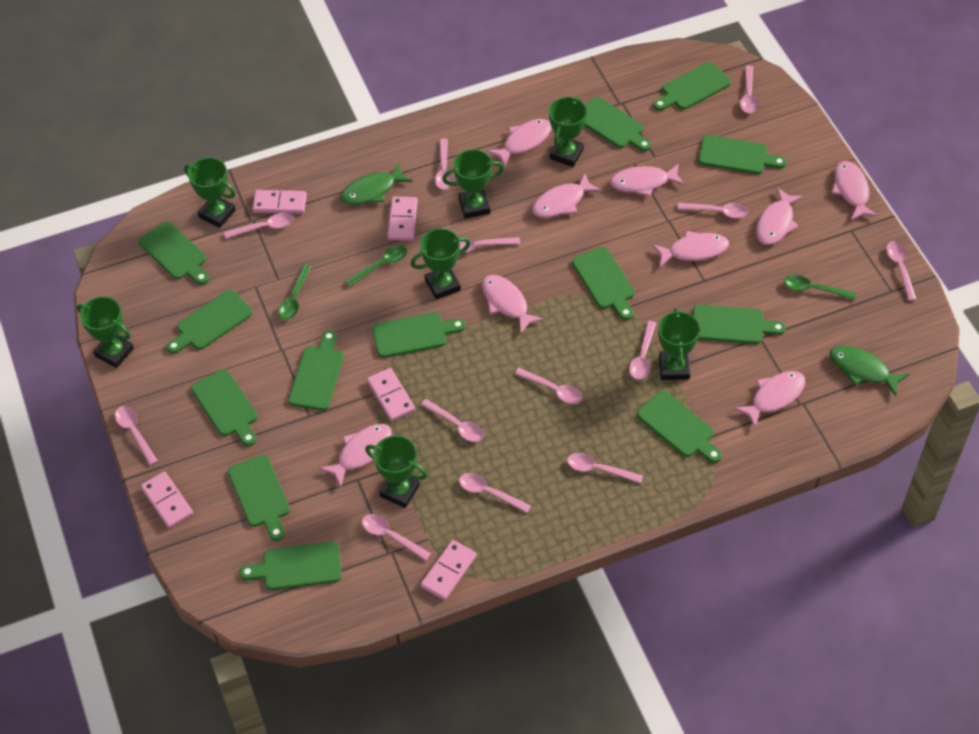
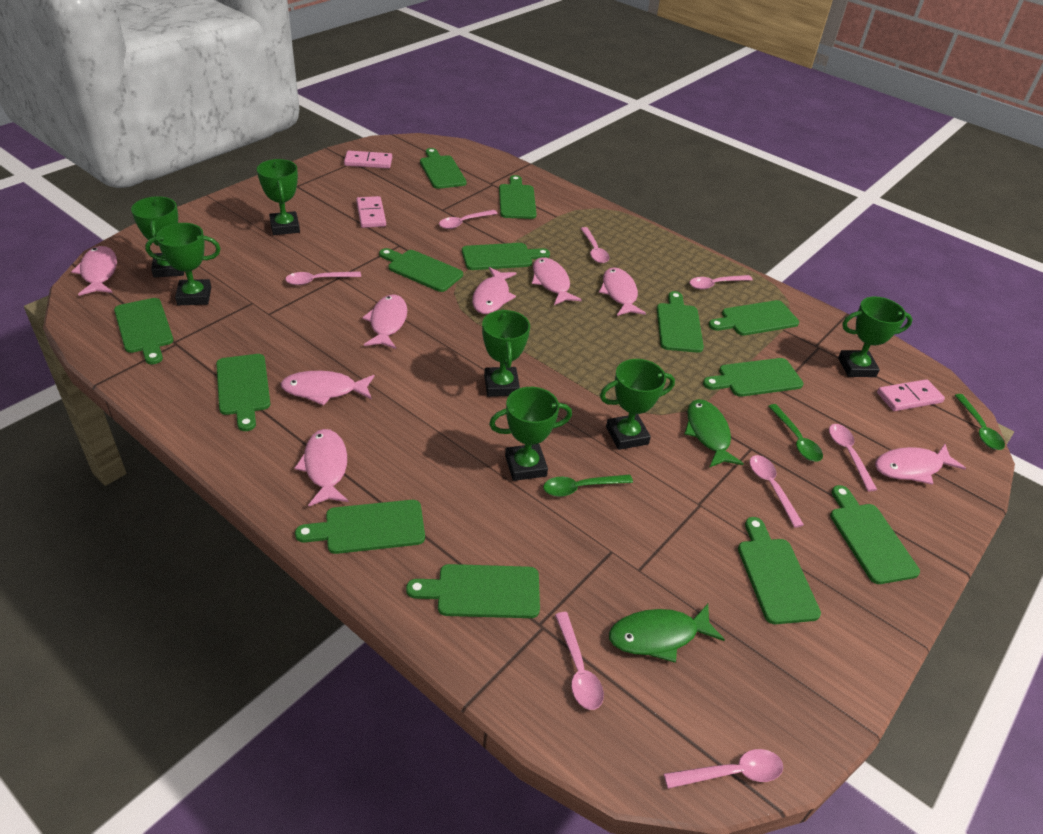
pink domino: [141,472,193,528] [252,190,307,214] [367,368,415,421] [387,196,418,241] [420,540,477,600] = 5 -> [344,151,392,168] [356,196,386,228] [877,379,945,411] = 3
pink fish: [320,424,392,486] [482,275,544,334] [487,119,552,167] [532,174,602,218] [610,163,685,197] [652,231,729,267] [734,371,805,428] [756,187,803,245] [832,161,878,220] = 9 -> [71,246,117,296] [281,371,374,406] [295,429,349,506] [362,294,407,349] [472,267,516,314] [532,257,582,305] [599,267,646,316] [875,444,966,485] = 8
pink spoon: [115,406,158,465] [224,213,293,238] [362,514,431,561] [421,399,484,442] [435,139,454,190] [459,473,531,513] [460,237,520,253] [515,368,583,404] [567,453,643,483] [629,321,656,379] [678,203,748,218] [740,65,758,113] [886,241,917,301] = 13 -> [285,271,361,285] [439,210,498,229] [555,612,604,710] [581,227,610,263] [664,749,783,789] [690,275,753,289] [750,455,804,528] [829,424,877,491] = 8

